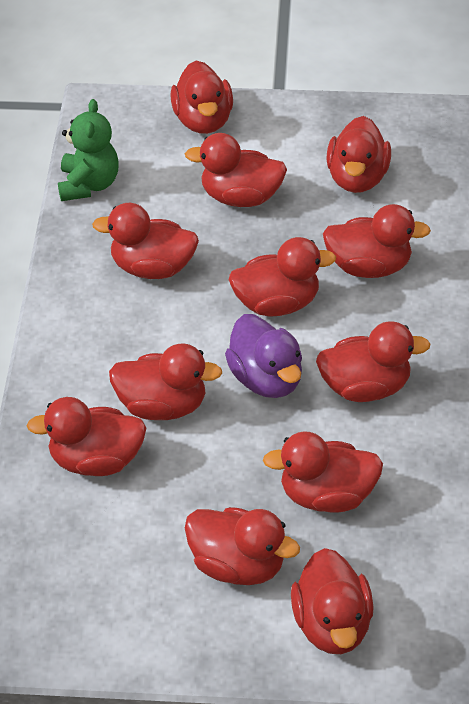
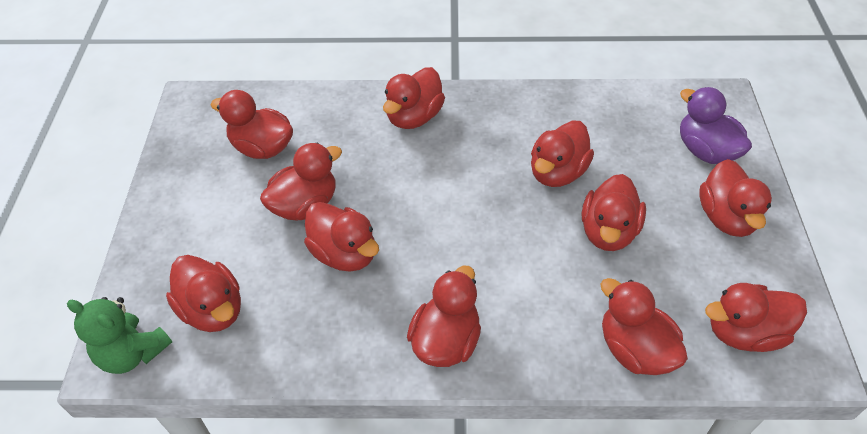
red duck: [27,397,146,476] [92,203,199,279] [109,344,222,420] [170,61,233,134] [185,133,287,207] [185,507,300,585] [229,237,336,317] [263,431,383,513] [291,548,374,654] [316,321,430,402] [323,204,431,278] [326,116,391,193] = 12 -> [166,255,241,332] [211,90,293,159] [260,143,342,221] [304,202,379,272] [383,67,445,129] [407,265,481,367] [531,121,594,187] [582,174,646,251] [601,278,688,375] [699,159,772,237] [705,283,807,352] = 11

